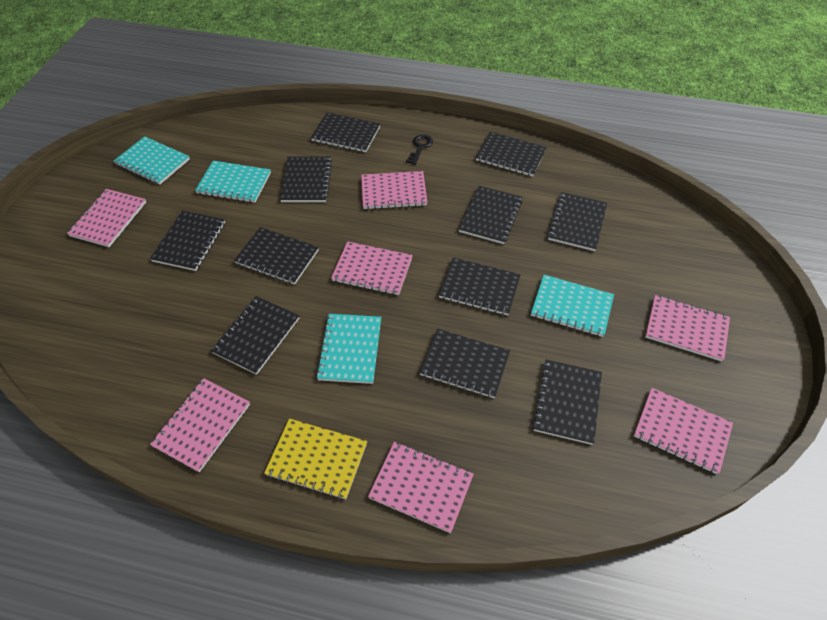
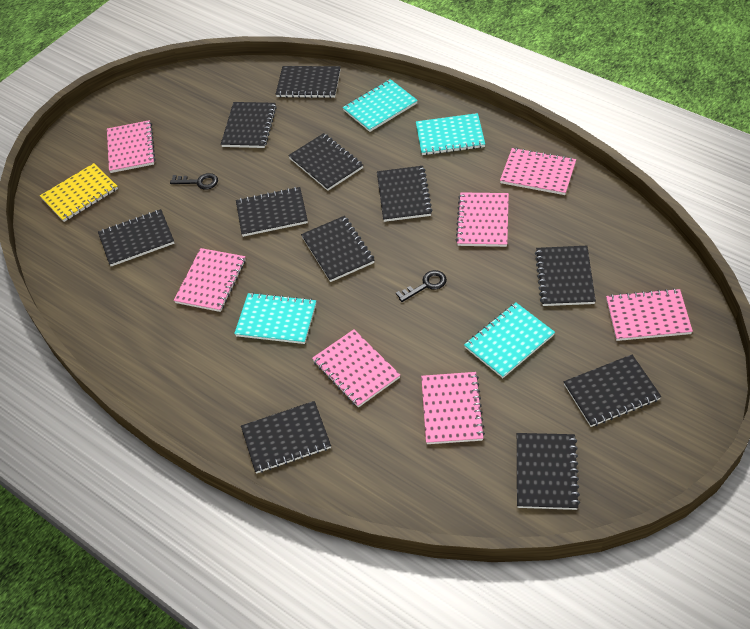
black key: [406,134,433,165] = 1 -> [170,173,218,190] [396,270,447,302] = 2

